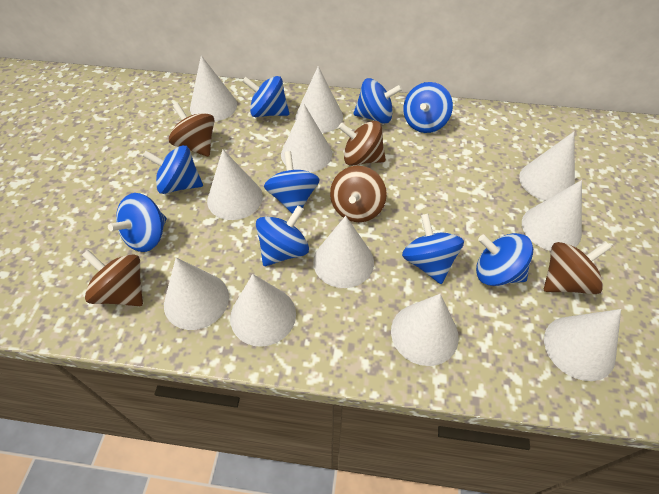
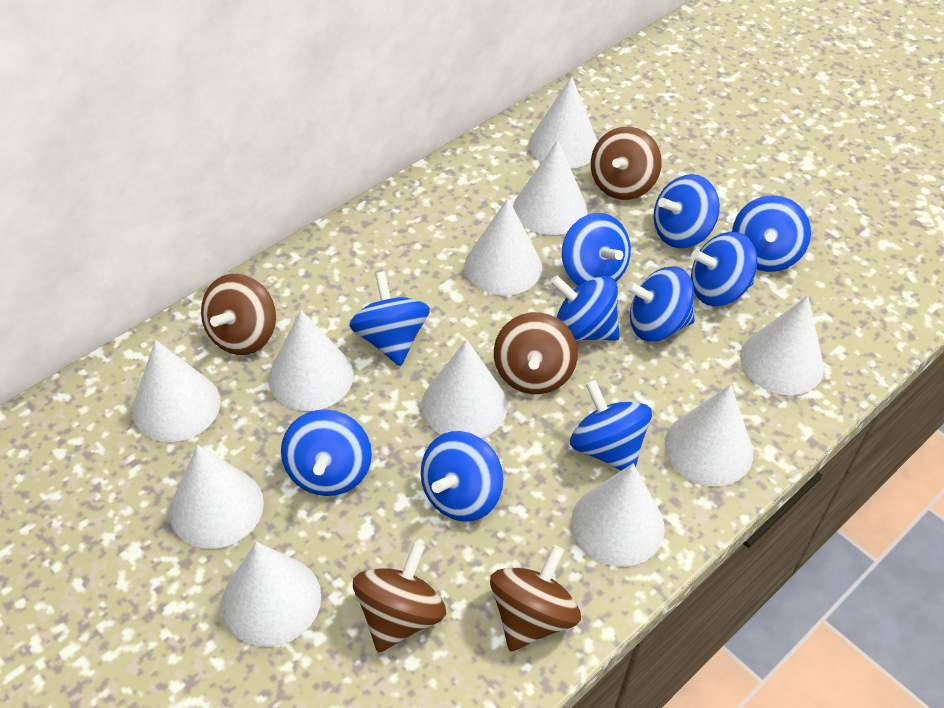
blue spinning top: [108,193,167,252] [143,145,203,194] [242,76,289,117] [256,206,309,266] [264,151,320,214] [353,78,402,124] [402,214,464,284] [403,82,453,133] [476,233,533,286] = 9 -> [281,409,372,496] [349,271,430,366] [421,431,503,521] [550,275,620,341] [562,213,631,286] [570,380,652,471] [626,266,695,341] [654,174,720,248] [691,232,758,306] [732,195,811,272] = 10

